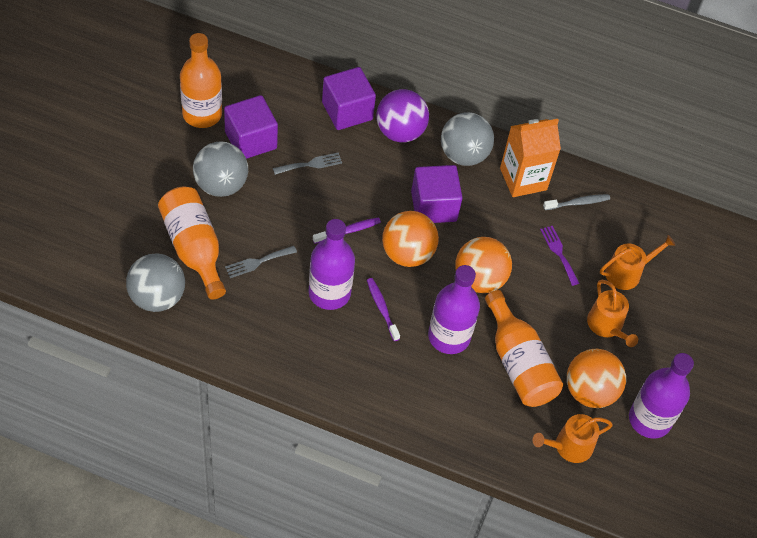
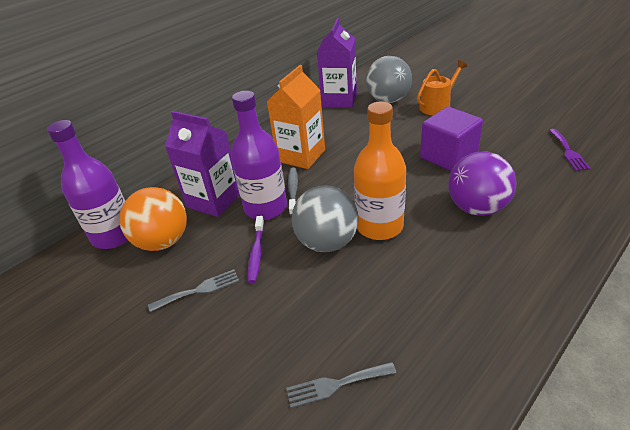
grey ball: [126,253,185,312] [193,141,248,197] [441,112,494,166] = 3 -> [292,185,359,252] [366,56,412,103] = 2
orange ball: [382,211,439,267] [455,237,512,293] [567,349,626,408] = 3 -> [119,187,187,251] = 1
orange bottle: [158,187,226,299] [180,33,222,128] [485,290,563,407] = 3 -> [354,102,406,240] = 1
orange watering can: [533,414,613,463] [587,280,638,347] [600,235,676,290] = 3 -> [417,60,467,115] = 1
purple bottle: [308,219,355,310] [428,265,480,354] [629,353,694,439] = 3 -> [47,120,128,249] [231,91,287,220] = 2
purple carton: none = 0 -> [165,111,240,217] [317,18,357,108] = 2
purple cube: [224,95,278,159] [322,67,376,130] [411,165,462,223] = 3 -> [420,107,483,171] = 1
purple toothbrush: [313,217,381,244] [367,278,400,341] = 2 -> [248,216,264,283] = 1

